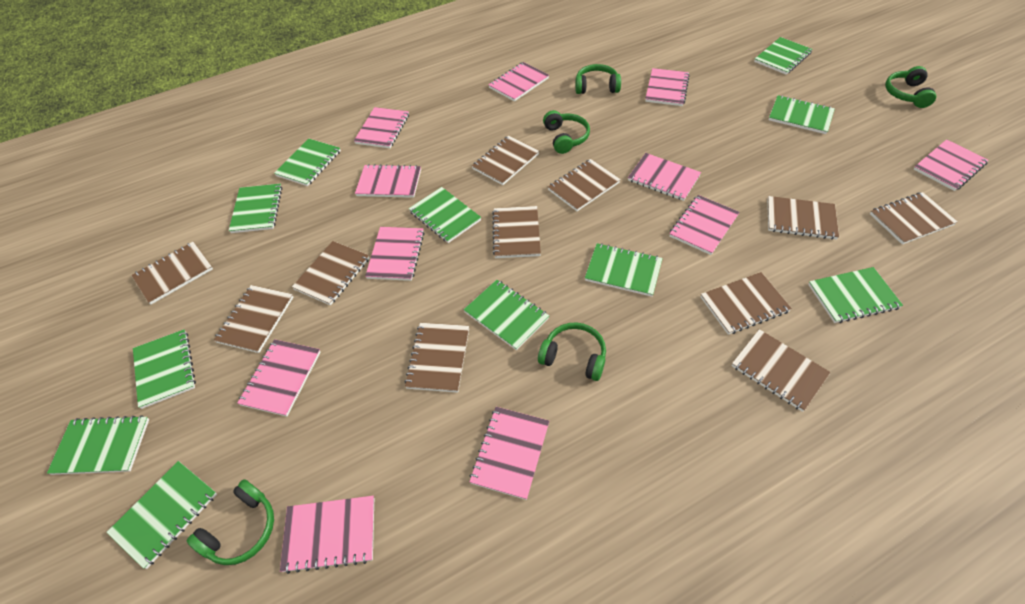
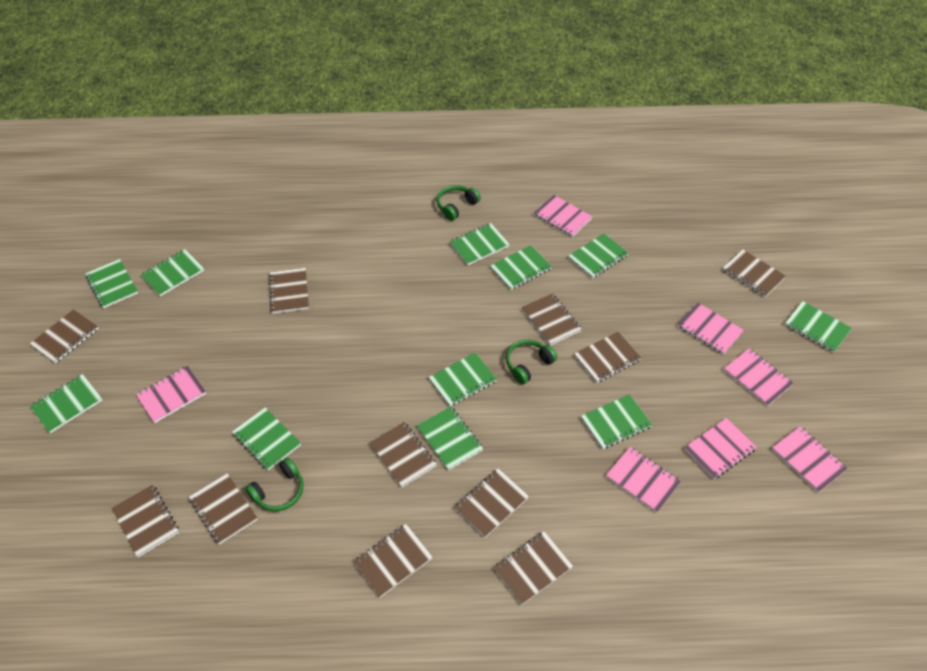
green headphones: [187,479,274,565] [538,322,606,381] [543,110,590,154] [575,64,621,94] [885,66,936,108] = 5 -> [245,458,303,511] [437,185,481,221] [506,340,557,384] = 3
pink notebook: [237,339,321,417] [280,496,374,574] [354,107,409,148] [355,164,421,198] [365,227,425,281] [469,407,549,500] [489,62,549,102] [628,153,701,201] [645,68,690,106] [669,195,740,255] [913,139,988,191] = 11 -> [136,366,206,423] [534,195,593,237] [606,447,681,513] [678,303,744,355] [684,418,757,479] [724,348,794,406] [772,426,848,493] = 7

